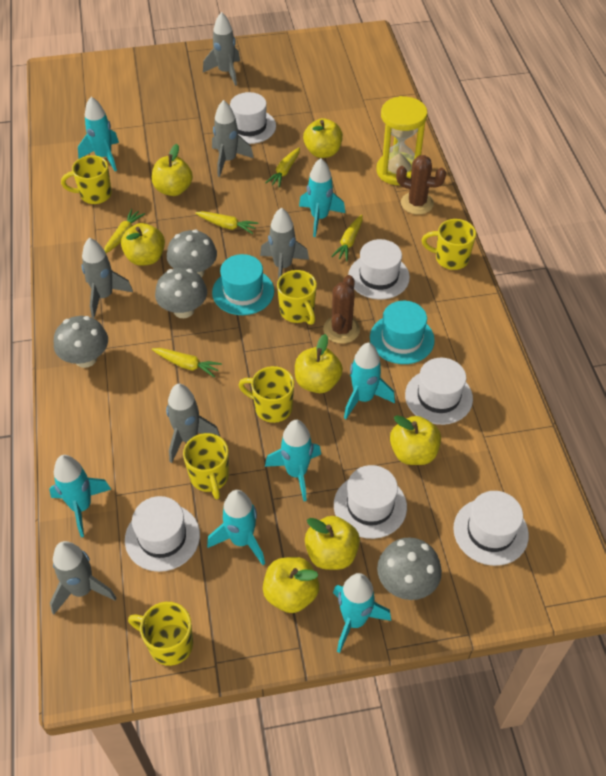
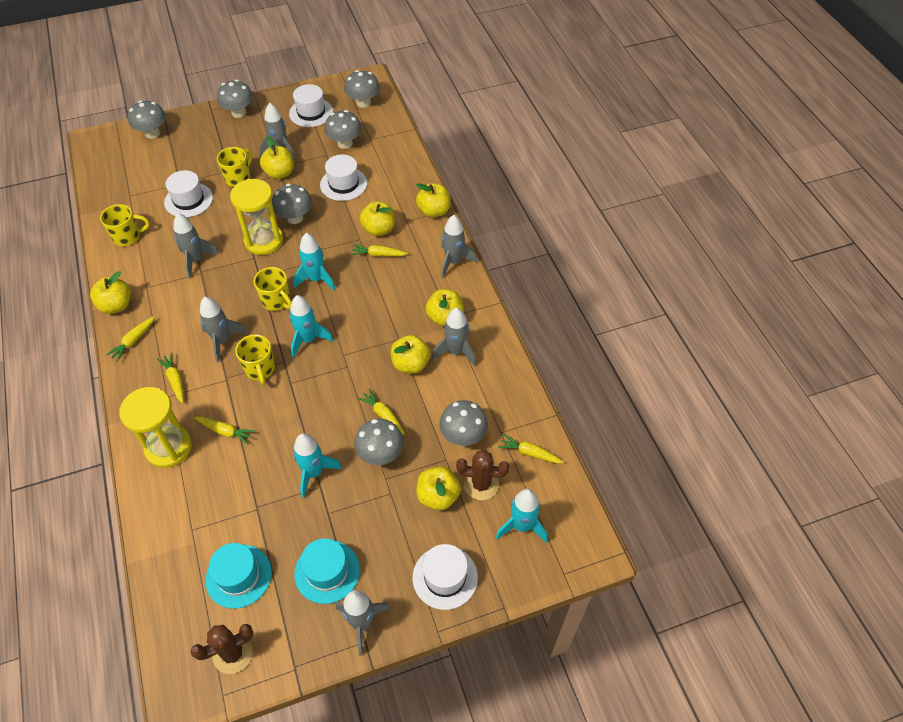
grey mushroom: [54,316,108,368] [155,268,207,318] [167,230,217,277] [377,538,442,600] = 4 -> [128,100,166,139] [217,80,253,118] [272,183,312,224] [324,110,362,149] [344,70,380,108] [354,419,404,465] [439,400,488,446] = 7
turquoise rocket: [49,455,111,537] [78,97,119,171] [207,490,265,565] [265,420,321,501] [299,158,345,237] [333,573,391,653] [344,342,395,419] = 7 -> [289,295,333,358] [293,233,335,290] [293,433,342,498] [496,489,548,543] = 4
white hat: [125,496,200,572] [230,92,276,144] [334,465,407,539] [348,239,410,300] [405,358,473,425] [453,491,529,566] = 6 -> [164,170,213,217] [289,84,333,127] [320,155,367,201] [413,544,478,610] = 4
yellow carrot: [104,209,145,253] [152,348,222,378] [195,211,258,234] [265,147,300,188] [331,215,363,261] = 5 -> [106,316,155,362] [157,353,184,403] [194,416,256,445] [351,245,408,256] [357,389,405,435] [498,434,564,463] = 6
yellow hourglass: [377,96,427,185] = 1 -> [119,387,192,468] [230,179,283,255] = 2
yellow mug: [61,155,112,204] [128,602,193,666] [183,433,229,499] [239,366,294,423] [277,270,317,325] [422,219,476,270] = 6 -> [100,204,150,246] [217,147,253,187] [235,334,275,385] [253,267,292,311] = 4

